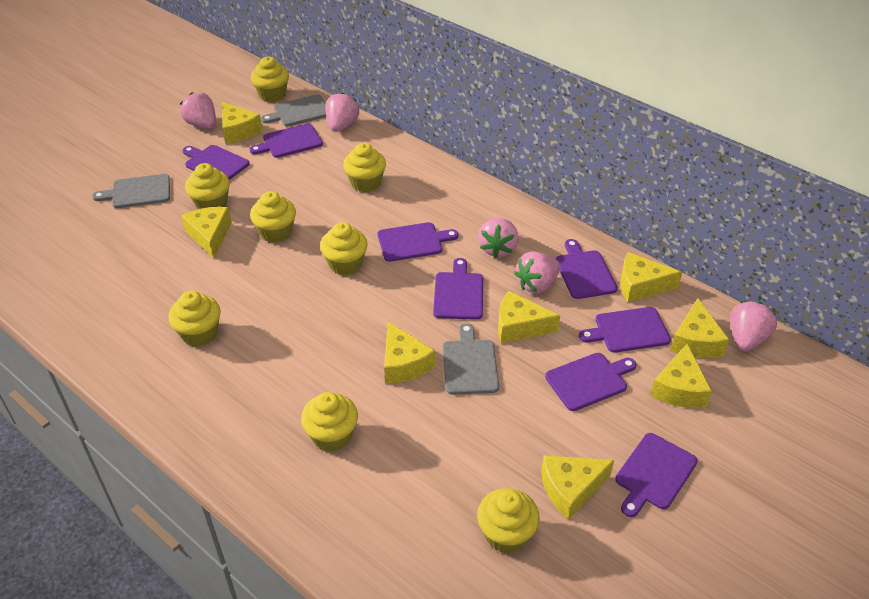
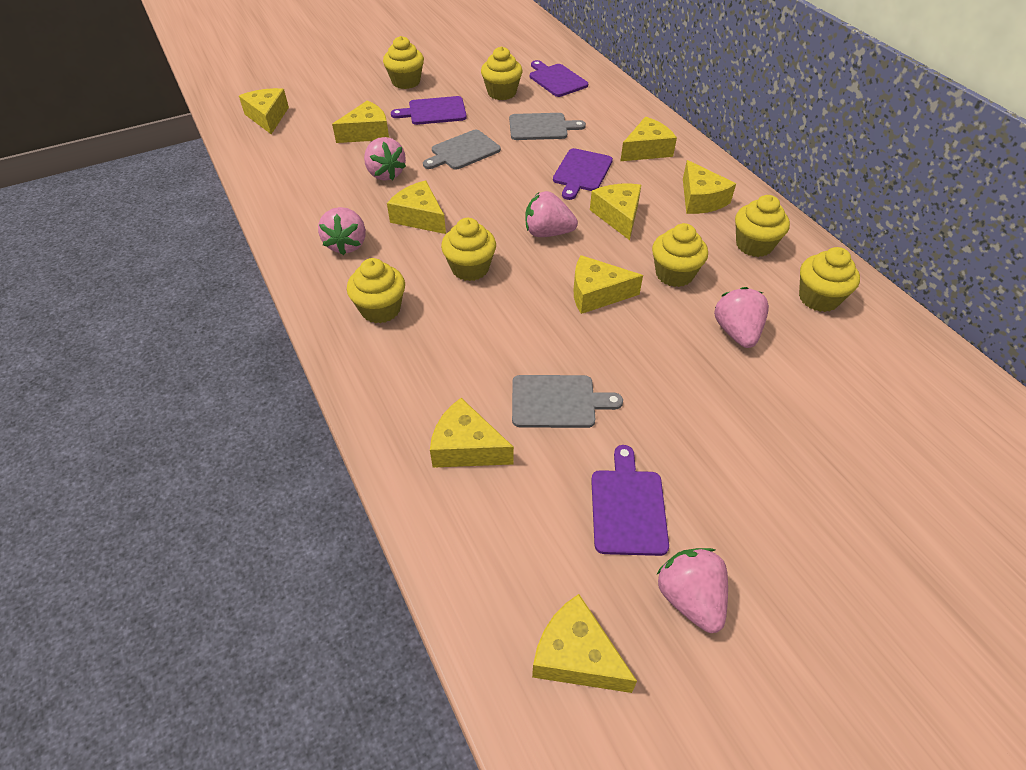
purple cutting board: [183,145,250,180] [250,123,323,158] [378,222,459,262] [433,258,483,320] [545,353,636,411] [556,239,618,299] [579,307,671,353] [615,433,698,517] = 8 -> [391,96,467,125] [530,60,588,97] [553,148,613,200] [591,445,669,556] = 4
yellow cheese: [181,207,231,258] [222,102,262,144] [384,321,435,384] [498,291,560,343] [541,455,614,520] [620,252,682,302] [650,343,712,408] [670,298,729,358] = 8 -> [239,88,289,134] [332,100,389,143] [387,180,446,234] [430,398,514,468] [532,594,637,693] [573,255,643,314] [590,184,641,240] [621,117,677,161] [683,160,736,214] = 9
yellow cupcake: [169,291,221,347] [185,163,230,209] [250,191,296,243] [251,56,289,102] [301,392,358,452] [320,222,368,275] [343,143,386,192] [477,488,540,553] = 8 -> [347,258,405,323] [383,36,424,89] [441,218,496,281] [481,46,522,100] [652,223,708,287] [735,195,790,257] [799,247,860,312] = 7

